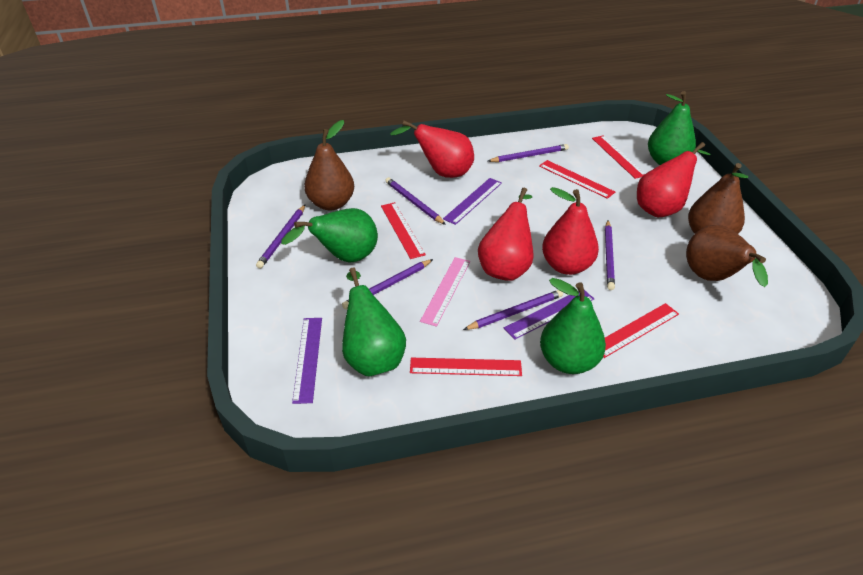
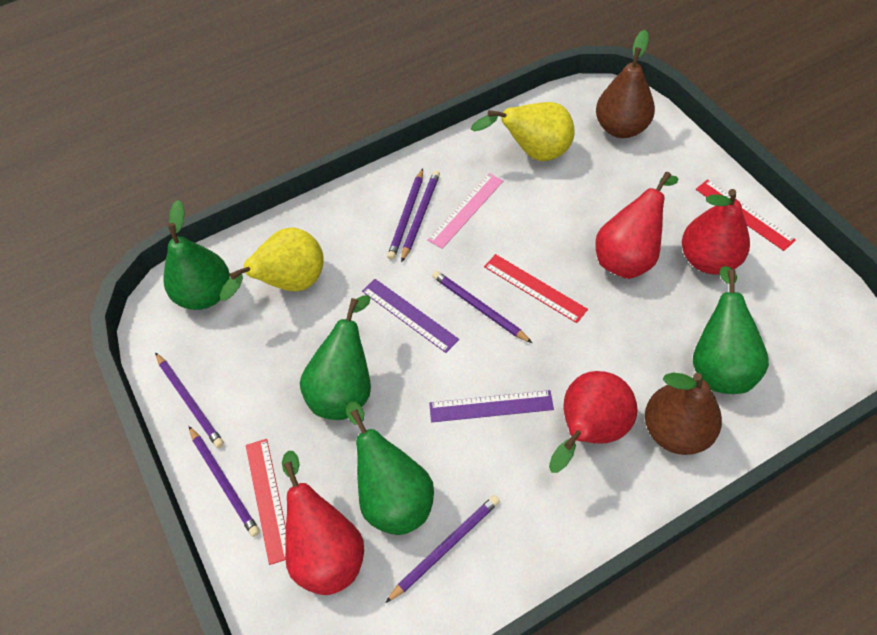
brown pear: [304,120,354,211] [686,225,768,287] [688,163,748,234] = 3 -> [596,30,655,138] [645,373,722,455] = 2
purple ruler: [292,318,322,404] [443,178,502,225] [504,290,594,340] = 3 -> [362,279,459,353] [429,390,554,422] = 2
red ruler: [381,202,426,259] [410,358,522,376] [539,160,615,199] [592,136,645,179] [603,303,679,358] = 5 -> [246,439,286,565] [484,254,588,323] [696,179,796,251] = 3
yellow pear: none = 0 -> [220,227,324,301] [471,102,575,161] = 2

